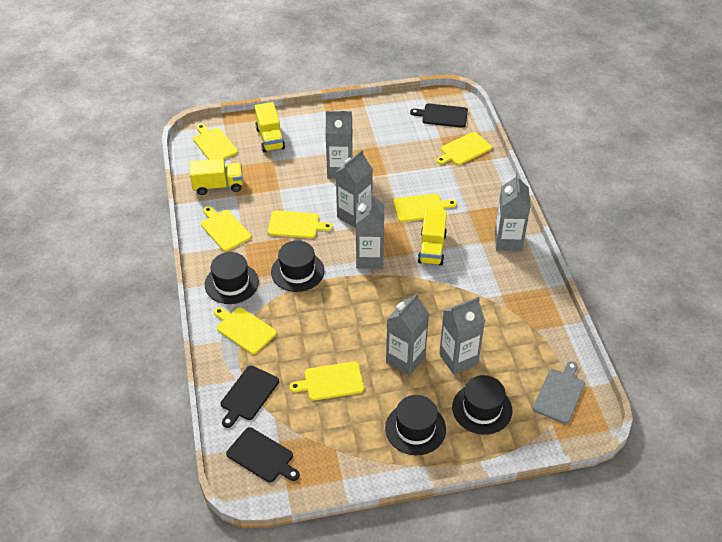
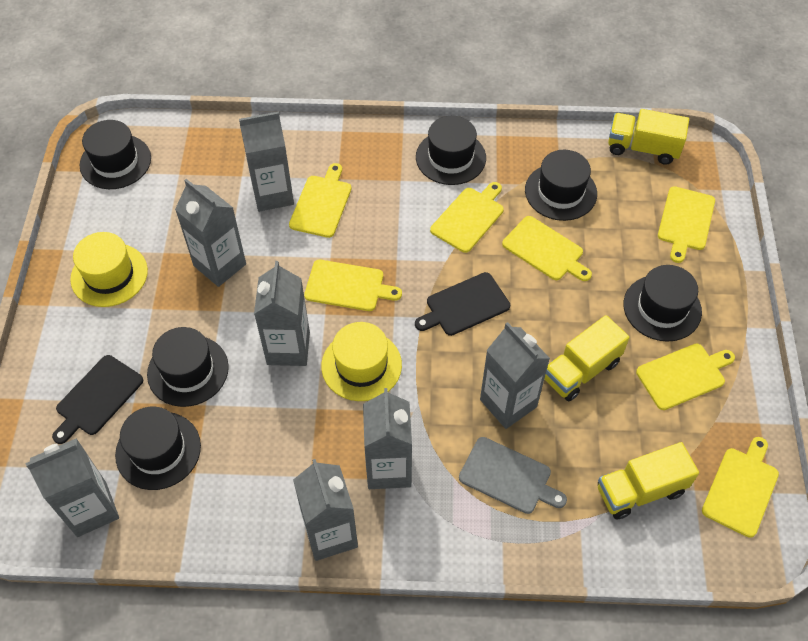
black cutting board: [221,366,279,428] [226,427,300,483] [410,104,468,128] = 3 -> [52,355,143,444] [415,272,510,336] = 2
black hat: [205,252,259,304] [271,240,324,292] [385,395,446,455] [452,375,513,435] = 4 -> [79,120,151,189] [115,407,201,490] [147,327,229,407] [416,116,486,185] [525,150,597,221] [624,265,702,342] = 6
grey carton: [326,111,353,179] [336,150,373,228] [356,190,384,269] [386,293,429,376] [439,297,485,375] [495,173,531,251] = 6 -> [25,438,119,537] [175,179,246,287] [239,112,294,212] [254,261,310,366] [293,459,358,561] [363,388,412,489] [480,322,550,429] = 7
yellow hat: none = 0 -> [70,232,148,307] [321,322,402,401] = 2

